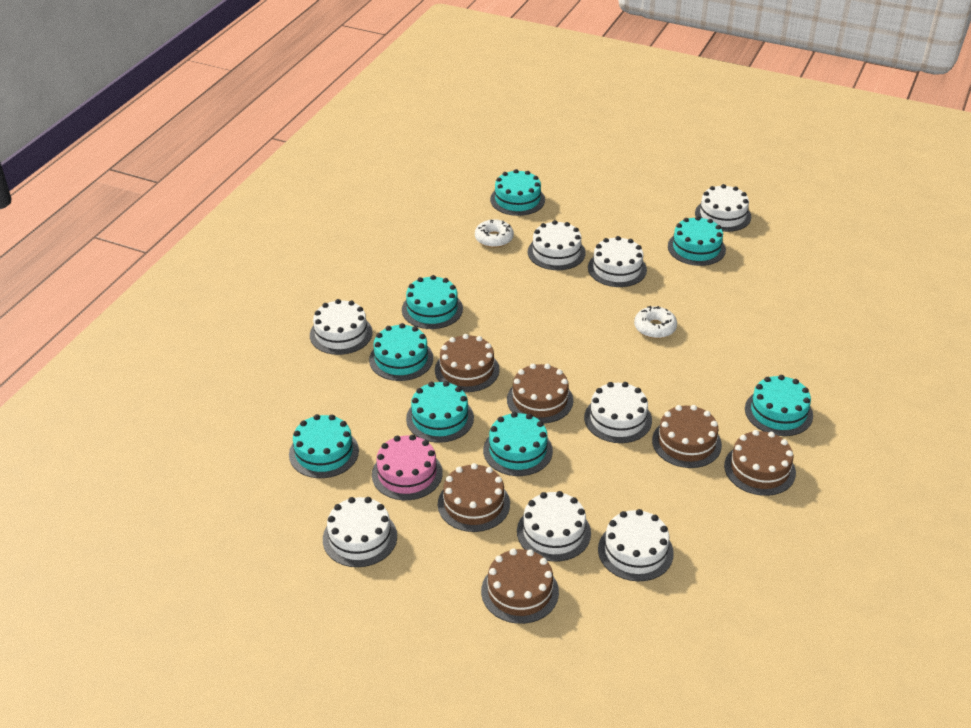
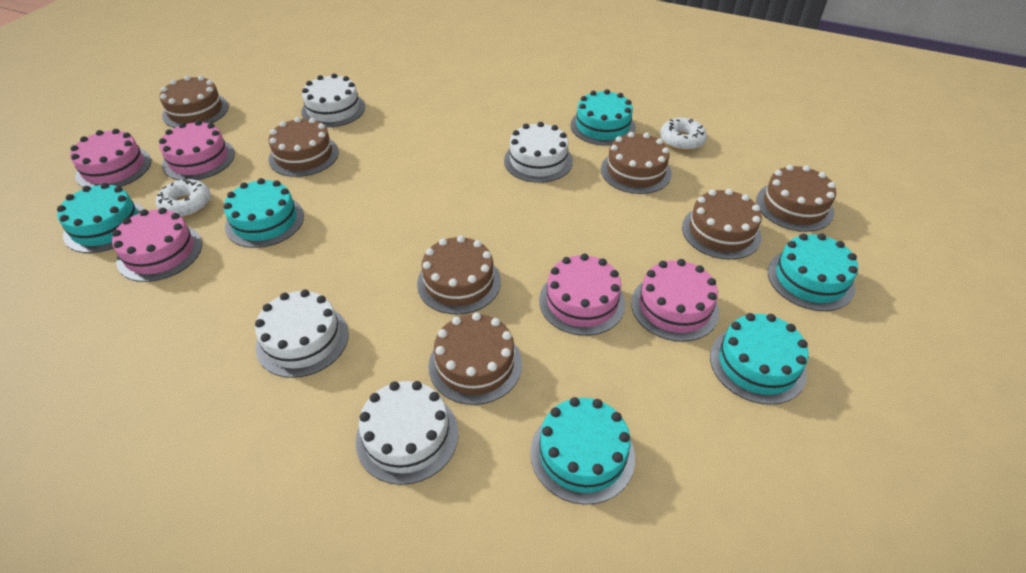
brown cake: [435,334,500,392] [438,463,510,532] [481,548,559,624] [507,364,573,423] [652,405,722,468] [724,430,796,496] = 6 -> [160,76,229,128] [269,117,339,177] [417,235,501,314] [428,312,522,405] [601,132,672,194] [682,189,762,260] [756,165,836,232] = 7
pink cake: [372,434,443,500] = 1 -> [70,129,151,187] [112,208,202,282] [159,120,235,180] [539,254,625,336] [631,259,719,342] = 5
turquoise cake: [289,414,359,478] [369,323,433,381] [402,275,463,329] [406,381,474,443] [483,412,553,476] [490,169,545,216] [668,216,726,266] [745,375,813,436] = 8 -> [57,183,144,253] [224,178,304,248] [530,397,635,505] [571,89,636,146] [710,313,809,405] [768,234,858,311] = 6
white cake: [310,299,373,355] [323,497,397,567] [517,491,591,562] [528,220,586,270] [584,382,652,443] [588,236,647,287] [598,509,674,581] [695,184,751,232] = 8 -> [255,289,349,378] [301,74,365,127] [355,381,458,485] [504,122,573,183] = 4

